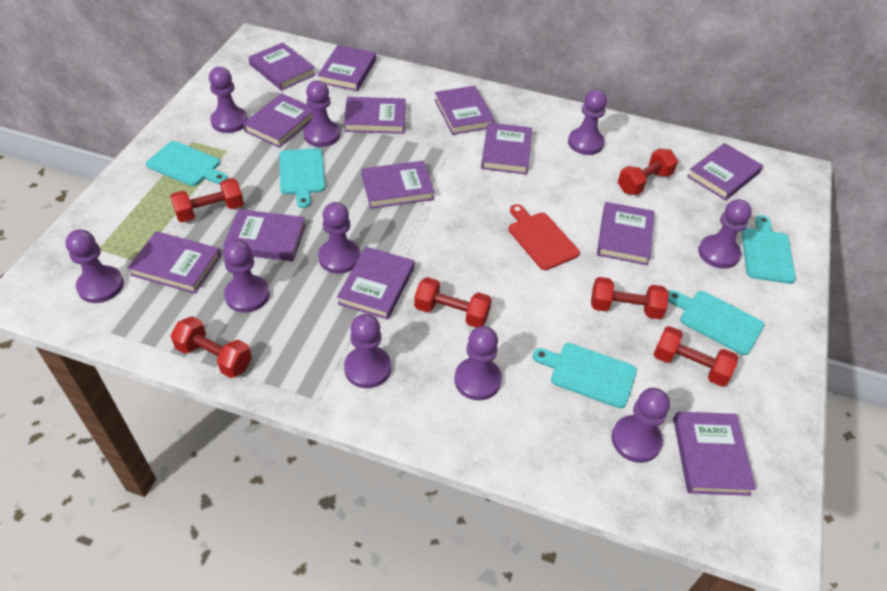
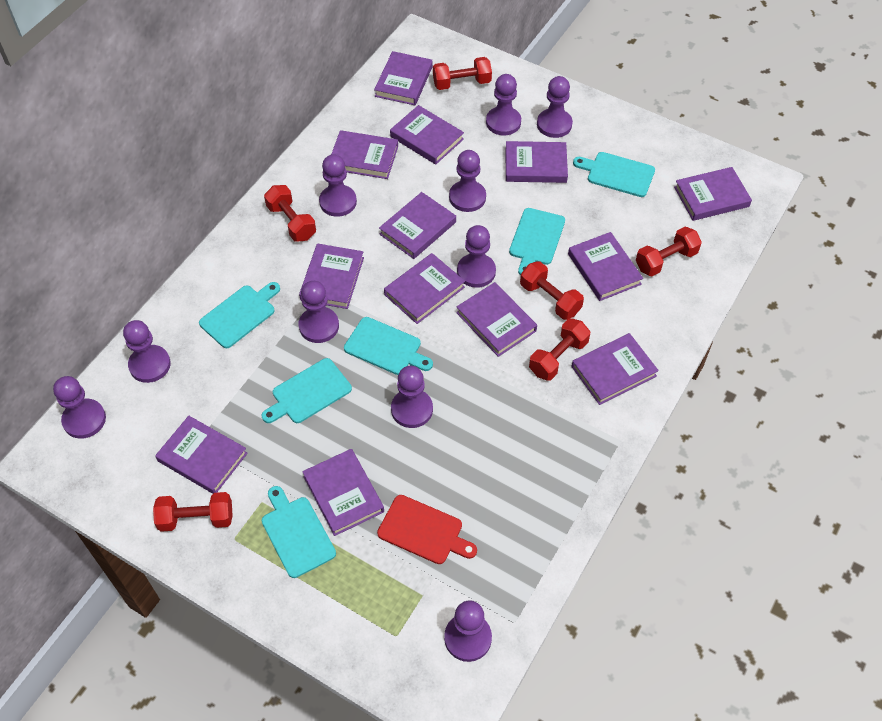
turquoise cutting board: [146,141,228,186] [279,148,325,208] [533,343,637,408] [668,290,764,355] [742,215,796,284] = 5 -> [199,282,280,348] [262,358,352,423] [262,486,336,578] [344,317,433,375] [509,208,565,276] [573,152,655,197] = 6

